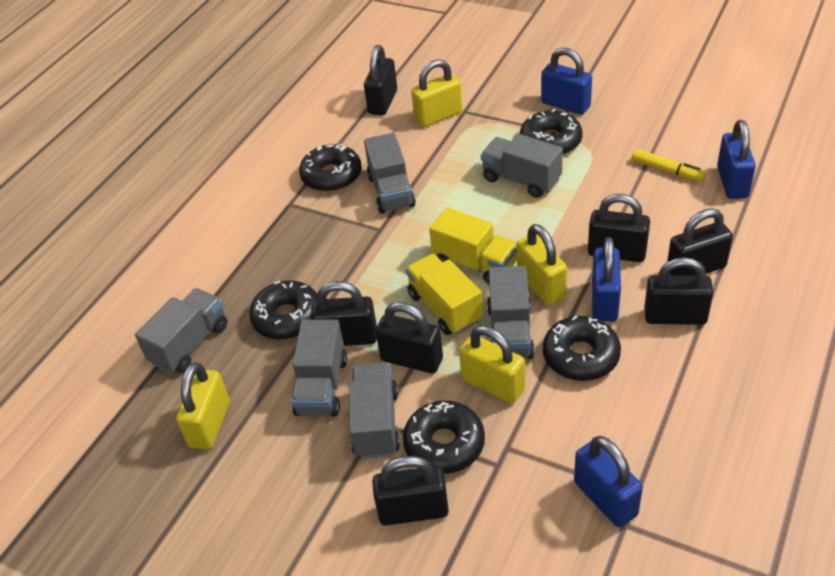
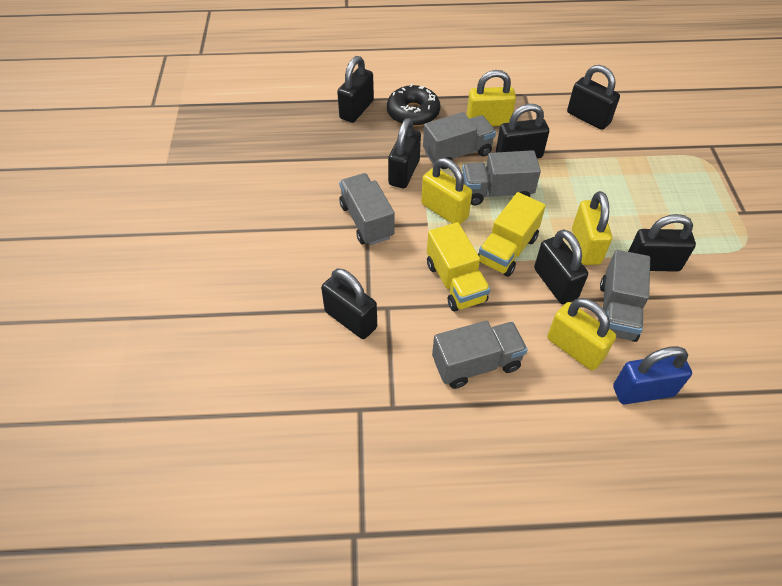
black donut: [249,281,318,340] [299,144,362,192] [403,401,485,474] [520,109,583,155] [543,316,621,381] = 5 -> [387,84,440,127] = 1
blue padlock: [541,48,592,115] [574,436,643,527] [592,237,621,321] [717,120,756,199] = 4 -> [613,346,692,404] = 1
grey truck: [135,288,228,373] [291,319,347,416] [349,362,400,459] [364,133,416,214] [481,134,563,198] [487,266,535,359] = 6 -> [339,173,395,245] [423,112,496,169] [432,321,528,389] [462,150,541,205] [598,250,650,342] = 5
yellow marker: [632,149,706,182] = 1 -> none = 0

